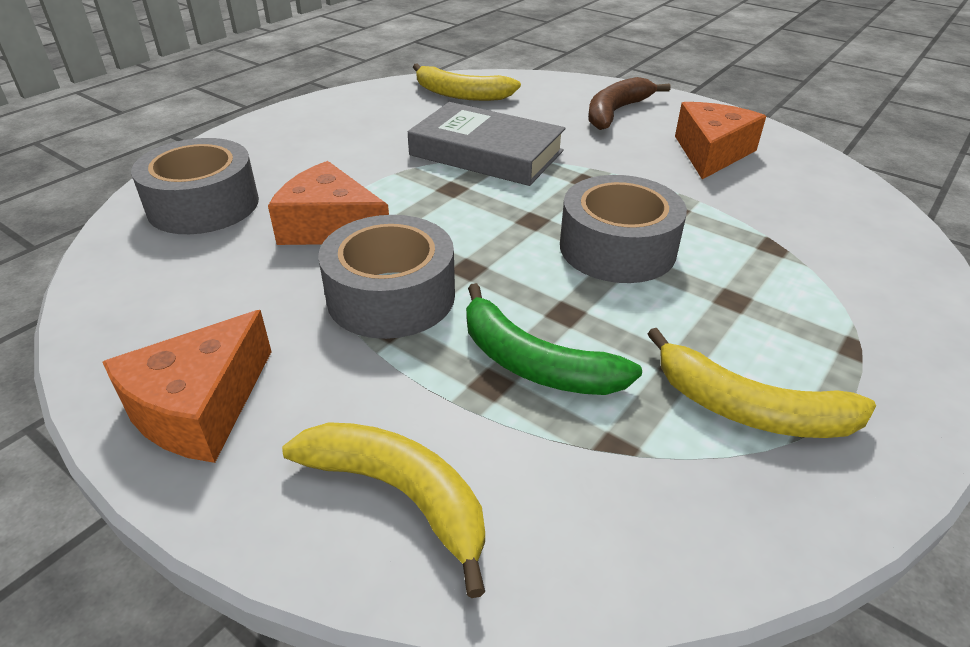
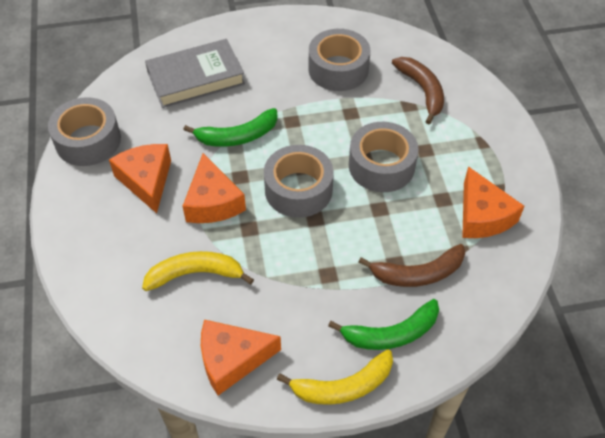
brown banana: [588,77,671,130] = 1 -> [358,244,465,287] [392,57,444,124] = 2
green banana: [466,283,642,395] = 1 -> [183,108,278,147] [328,299,439,350] = 2
grey tape: [131,138,259,234] [318,215,455,339] [560,175,687,283] = 3 -> [48,97,121,166] [264,145,334,218] [309,29,370,91] [349,122,419,192] = 4
orange cheese: [102,310,272,463] [268,161,389,245] [675,102,766,179] = 3 -> [109,144,171,214] [183,153,246,223] [201,320,281,396] [462,166,524,238] = 4
yellow banana: [282,422,485,598] [413,63,521,101] [647,328,876,438] = 3 -> [142,251,254,291] [277,349,393,405] = 2

